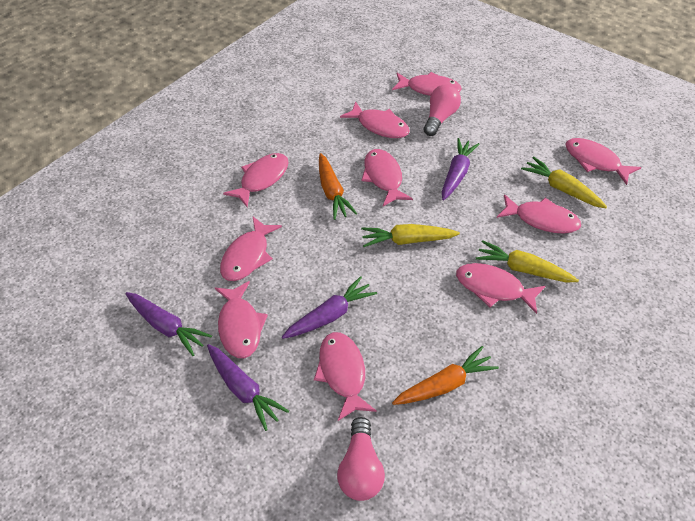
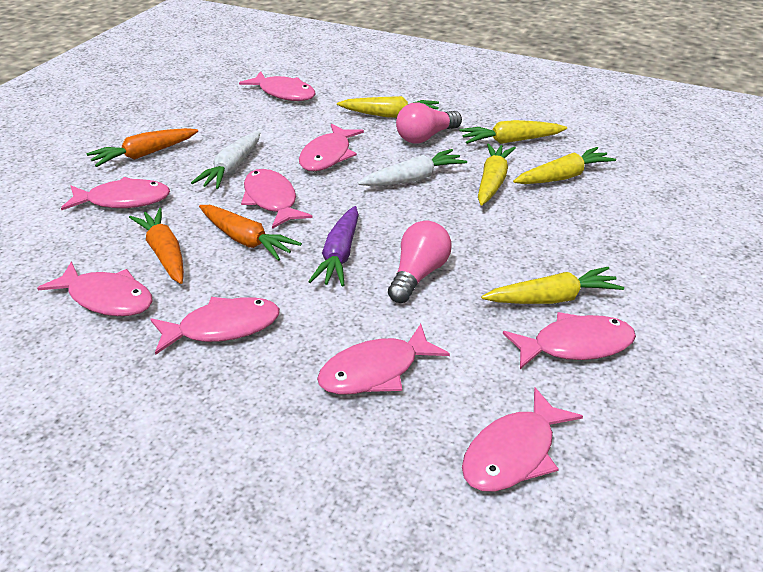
orange carrot: [319,153,357,220] [392,346,499,405] = 2 -> [86,128,198,167] [129,208,184,284] [199,205,302,261] = 3
pink fish: [215,281,268,358] [220,217,282,281] [223,153,289,207] [314,332,377,421] [340,101,410,138] [361,149,413,206] [392,72,462,96] [456,263,545,314] [497,194,581,234] [565,138,641,185] = 10 -> [37,262,153,316] [61,177,170,210] [151,297,280,355] [239,71,315,101] [241,169,313,229] [299,124,364,171] [317,323,450,394] [462,387,583,492] [503,312,636,369] = 9
purple carrot: [125,292,212,356] [207,344,289,431] [282,276,377,339] [442,138,479,200] = 4 -> [308,206,359,287] = 1
white carrot: none = 0 -> [191,131,261,189] [358,149,467,186] = 2
yellow carrot: [361,224,460,247] [476,240,579,283] [521,156,607,208] = 3 -> [337,96,439,118] [459,120,567,144] [478,143,516,206] [481,267,624,304] [513,147,616,184] = 5

